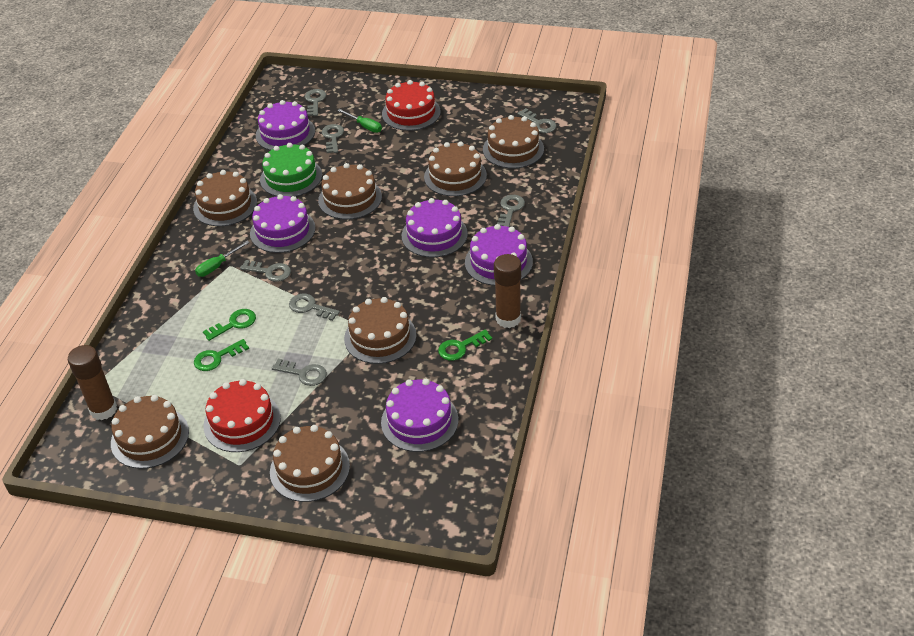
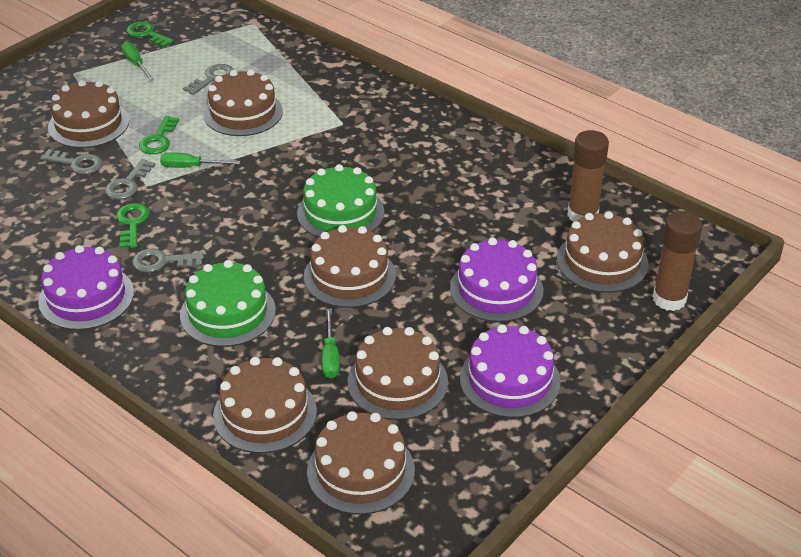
green cake: [260,143,322,197] = 1 -> [180,260,276,347] [297,164,384,238] = 2
green screwdriver: [195,241,250,277] [337,109,382,133] = 2 -> [121,41,154,80] [160,152,240,168] [322,309,340,379] = 3
grey key: [240,260,291,282] [272,359,327,386] [289,294,340,321] [305,89,326,116] [322,124,344,153] [497,195,525,227] [517,108,556,133] = 7 -> [40,149,102,174] [105,159,155,200] [132,248,204,273] [183,64,234,95] = 4
purple cake: [250,194,315,253] [256,100,315,151] [381,379,458,452] [402,198,468,257] [465,224,533,286] = 5 -> [38,245,134,330] [450,238,543,322] [460,324,561,418] = 3
red cake: [204,379,281,452] [382,80,441,131] = 2 -> none = 0

